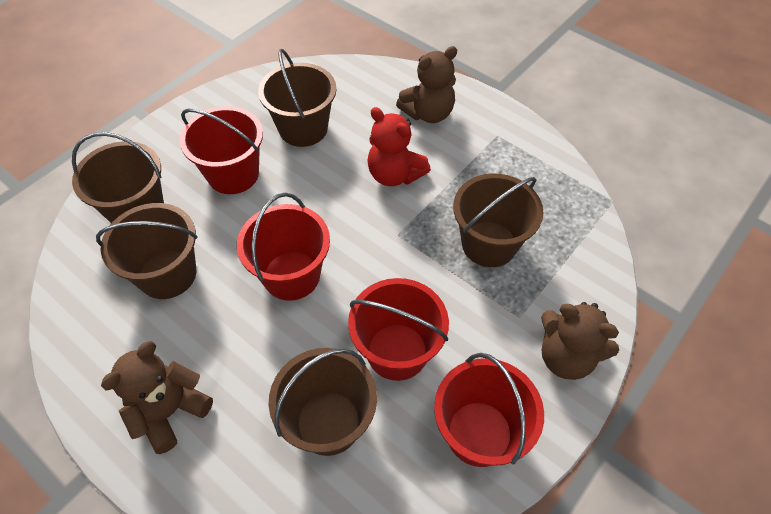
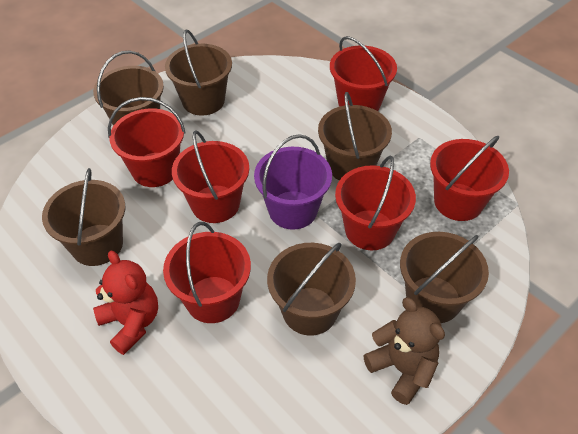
brown bucket: [72,132,164,223] [96,203,198,299] [258,49,336,147] [269,348,377,456] [453,173,543,267] = 5 -> [42,168,125,266] [93,50,164,126] [165,30,232,116] [267,243,356,336] [318,92,392,181] [400,232,489,323] = 6
brown teddy bear: [101,341,213,454] [396,46,457,123] [541,302,619,380] = 3 -> [363,297,445,405] = 1
purple bucket: none = 0 -> [254,134,332,230] = 1
red bucket: [179,106,263,194] [237,193,330,301] [348,278,449,381] [434,353,544,467] = 4 -> [108,97,186,187] [163,222,251,323] [172,130,249,223] [330,36,397,111] [335,156,416,250] [430,136,509,221] = 6

